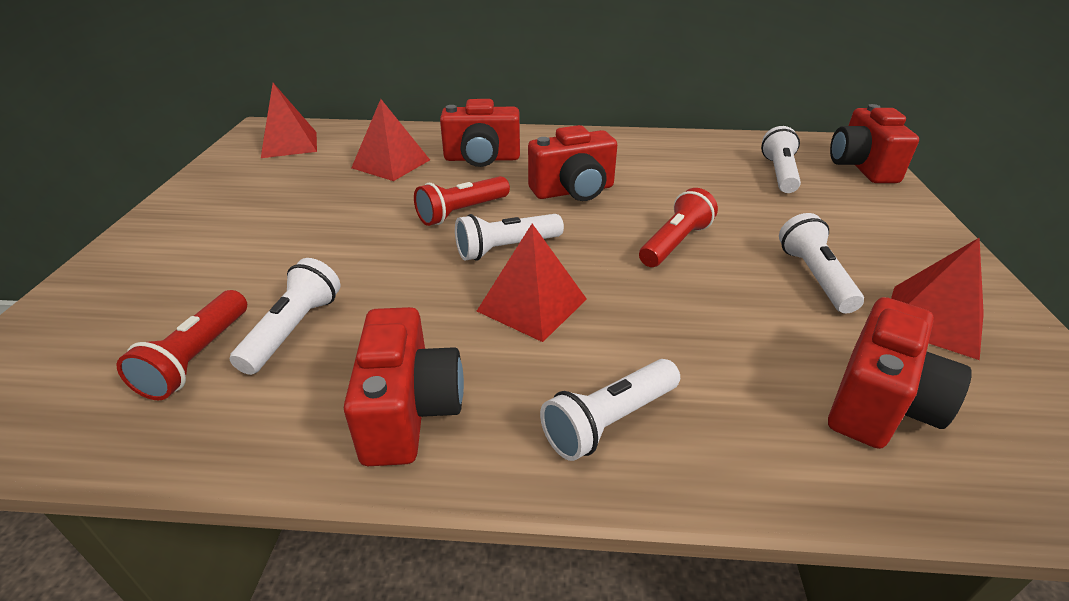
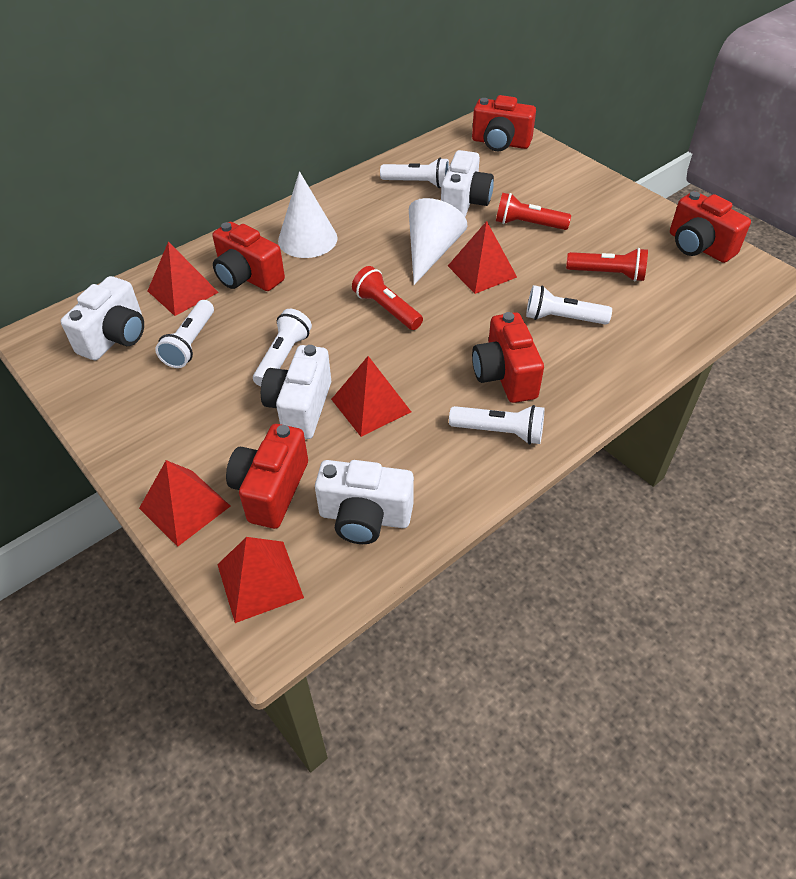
red pyramid: [261,83,317,158] [351,99,430,181] [477,224,587,342] [891,237,984,360] = 4 -> [139,460,230,547] [148,242,219,316] [217,537,304,623] [331,356,411,437] [448,221,517,294] = 5
white camera: none = 0 -> [61,276,144,361] [261,345,331,439] [315,460,414,544] [441,150,494,216] = 4
white cone: none = 0 -> [278,171,338,258] [409,198,467,285] = 2

